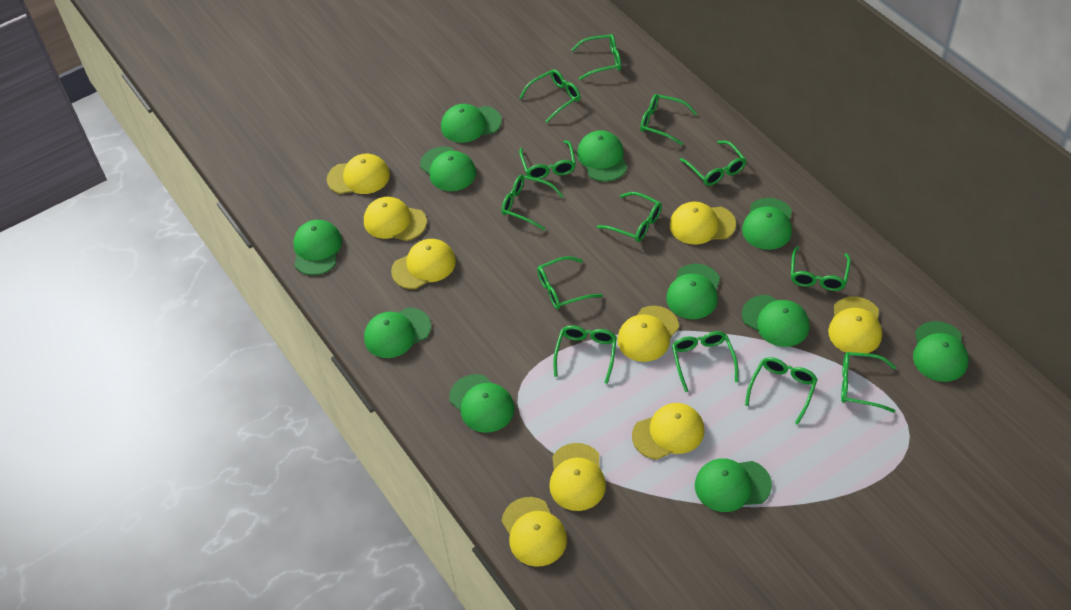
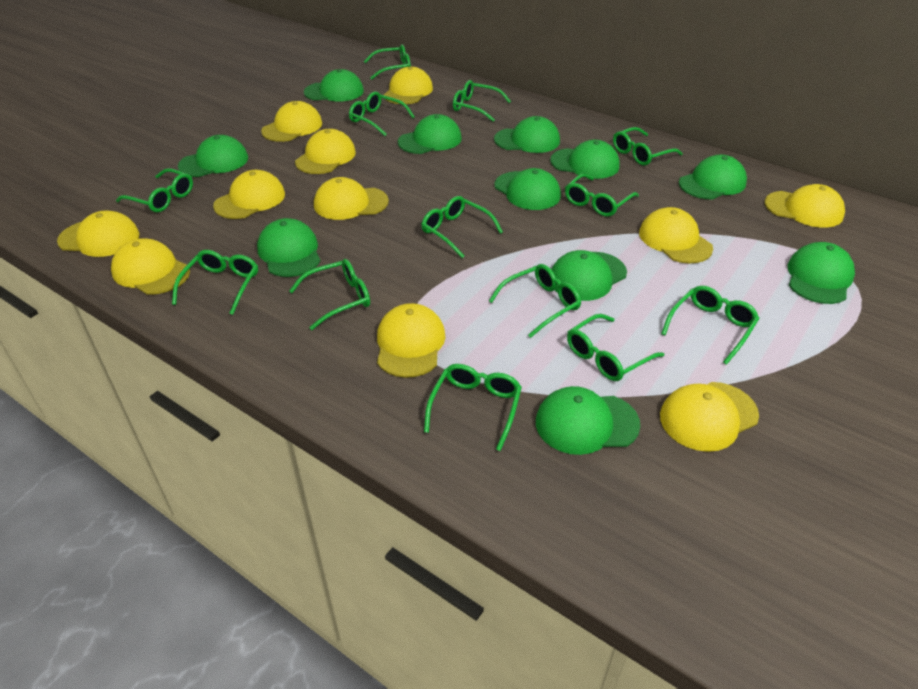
yellow cap: [327,154,390,194] [364,197,427,241] [391,239,456,289] [502,497,567,567] [549,443,606,511] [617,306,679,362] [632,403,705,460] [670,202,736,245] [828,297,882,353] = 9 -> [57,211,139,257] [111,238,190,295] [213,170,285,219] [261,101,322,142] [295,129,356,174] [314,177,389,220] [377,303,445,378] [384,67,433,104] [639,207,713,263] [660,382,759,452] [765,184,845,228] = 11

